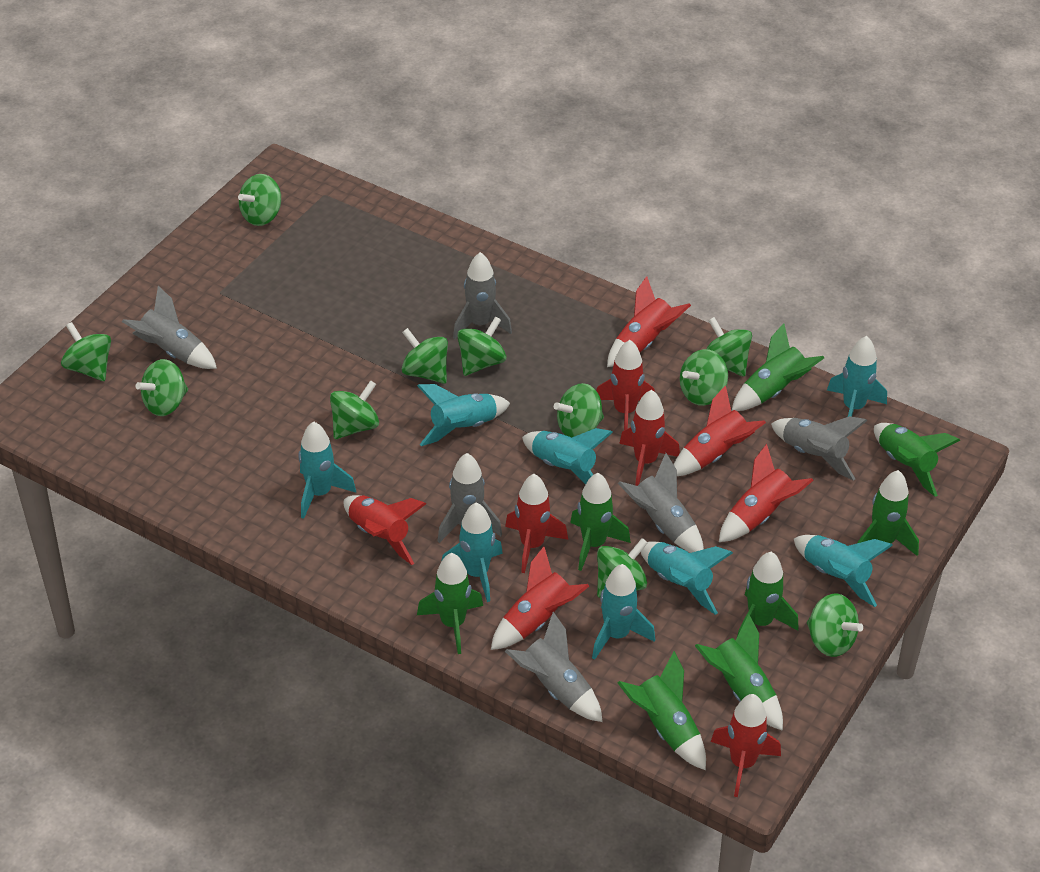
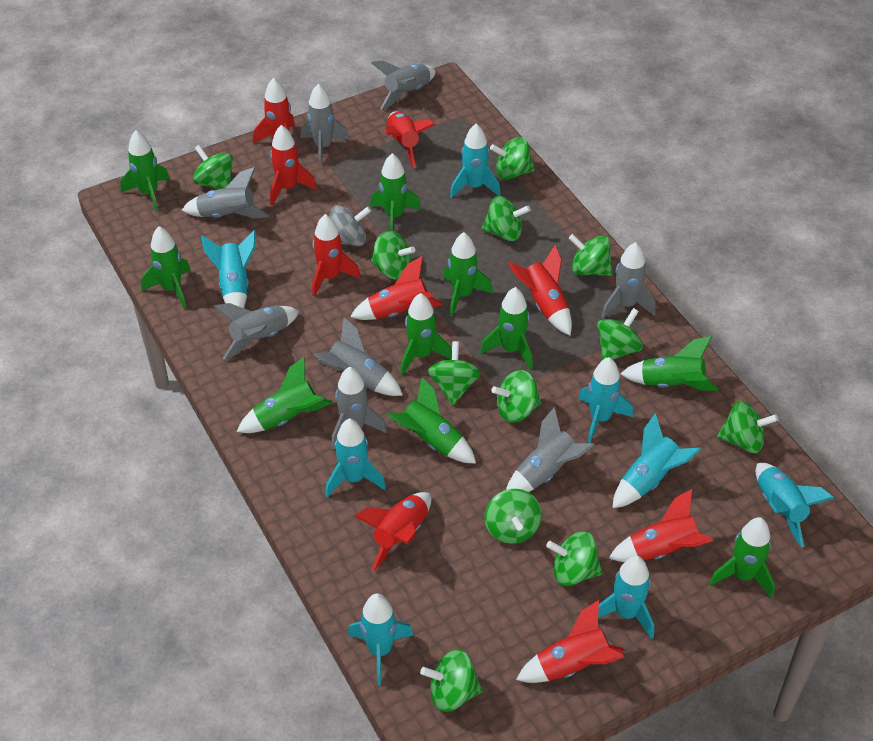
green rocket: [417,553,483,654] [570,473,631,571] [618,651,706,770] [695,614,783,731] [732,323,824,411] [737,552,798,636] [858,470,919,556] [874,423,961,497] = 8 -> [120,130,170,212] [141,226,191,309] [237,357,332,433] [370,153,421,231] [387,377,476,463] [400,293,452,375] [443,232,493,316] [480,287,533,370] [621,336,719,391] [709,517,775,599] = 10
green spinning top: [61,322,111,381] [136,359,188,416] [238,174,281,226] [330,380,379,439] [402,328,448,384] [457,316,506,376] [554,383,604,438] [597,538,648,597] [680,349,728,406] [706,317,752,377] [807,594,863,657] = 11 -> [193,145,233,189] [371,231,415,280] [420,650,483,712] [428,341,481,405] [481,196,531,241] [485,489,542,544] [490,137,535,180] [491,370,541,423] [546,531,603,586] [568,234,613,276] [597,308,643,360] [717,401,778,453] = 12
grey rocket: [122,286,217,369] [438,453,502,543] [453,252,512,339] [505,612,603,722] [618,453,704,553] [771,416,867,481] = 6 -> [182,167,269,218] [213,303,299,360] [301,84,349,166] [314,317,403,396] [331,367,387,450] [372,61,436,110] [506,407,595,492] [601,242,656,318] = 8
grey spinning top: none = 0 -> [330,205,371,246] = 1

